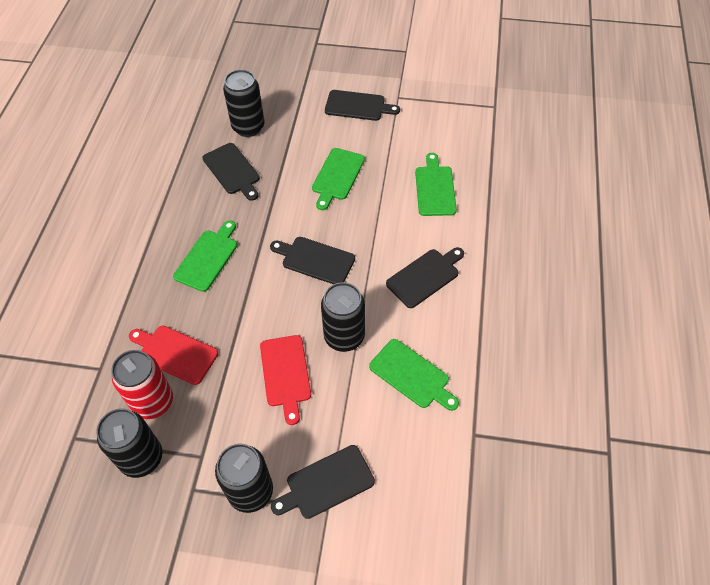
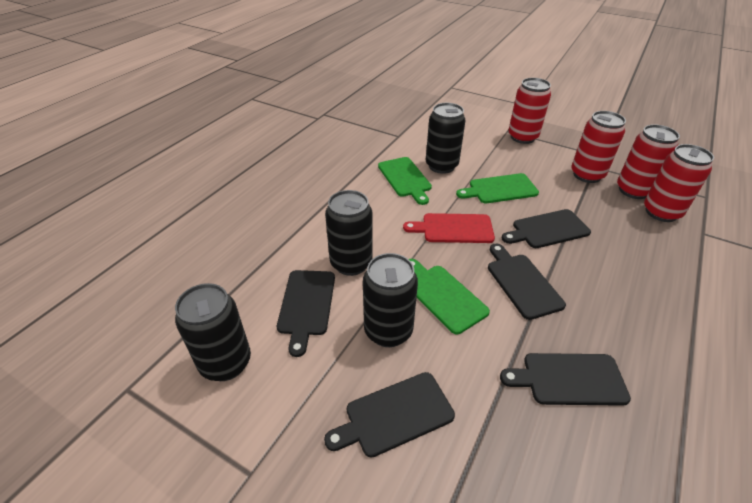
green cutting board: [173,220,237,292] [312,148,365,210] [369,339,459,411] [415,153,457,216] = 4 -> [378,157,432,205] [409,259,490,334] [456,173,539,203] = 3
red can: [111,350,173,419] = 1 -> [508,78,551,144] [571,111,626,183] [617,124,680,199] [644,144,714,222] = 4
red cutting board: [129,326,218,385] [260,335,311,425] = 2 -> [403,213,495,243] = 1

